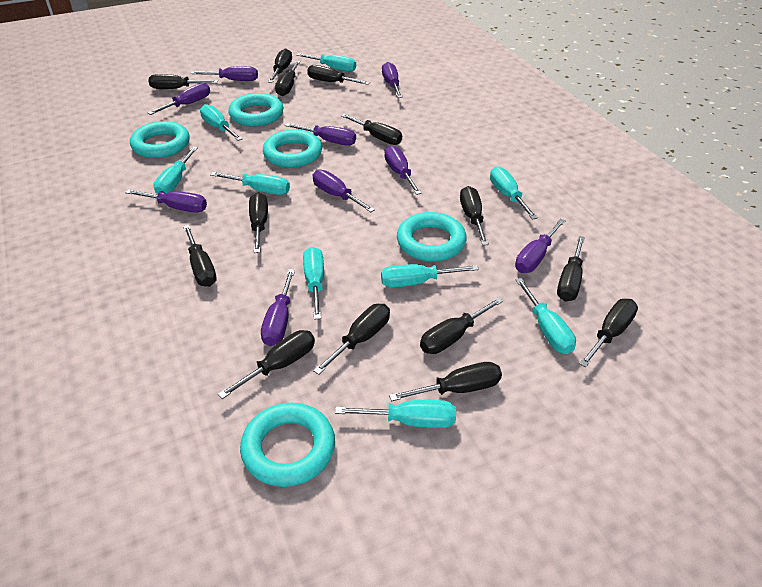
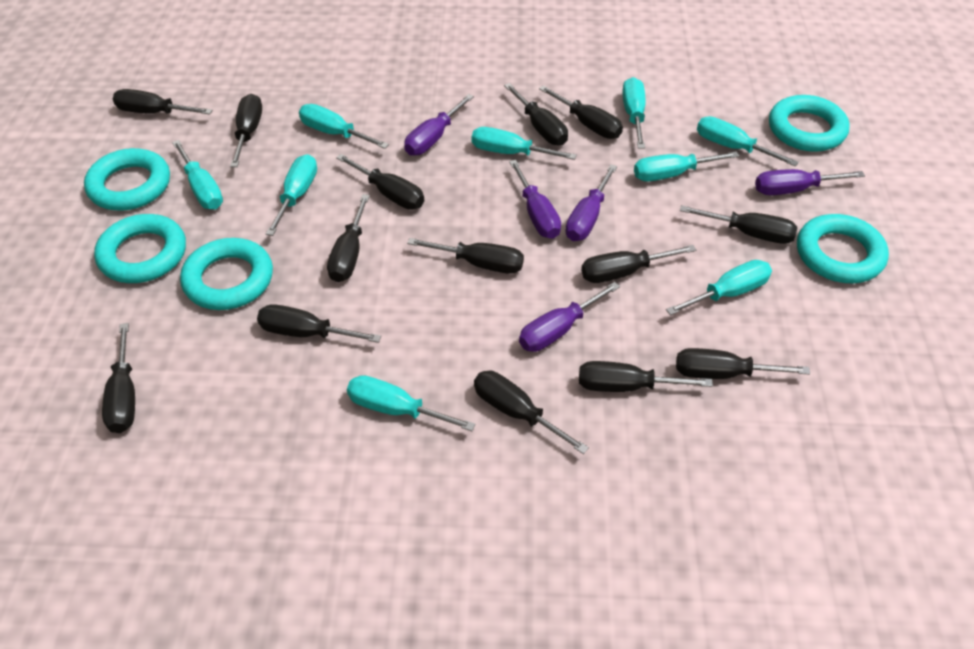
purple screwdriver: [125,189,207,213] [148,83,210,115] [190,66,258,81] [261,269,295,346] [285,123,356,145] [312,169,375,212] [382,62,403,98] [384,146,422,195] [515,219,566,273] = 9 -> [404,94,474,156] [509,160,561,239] [519,282,620,352] [565,164,617,241] [755,169,865,195] = 5

